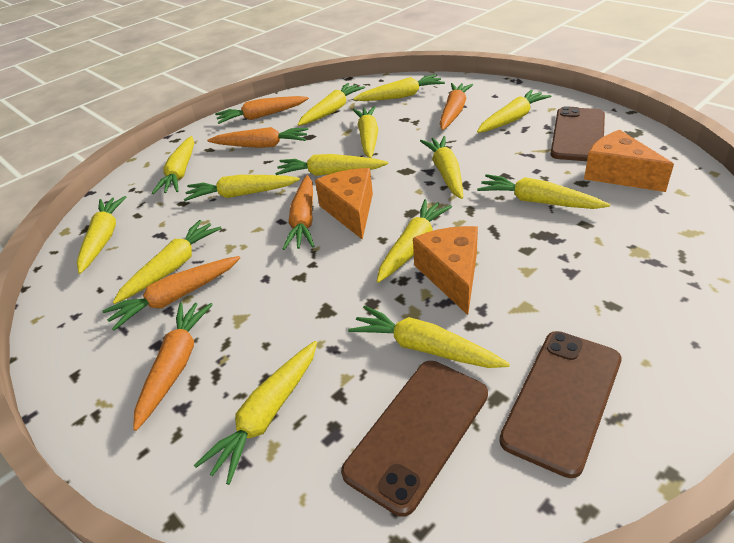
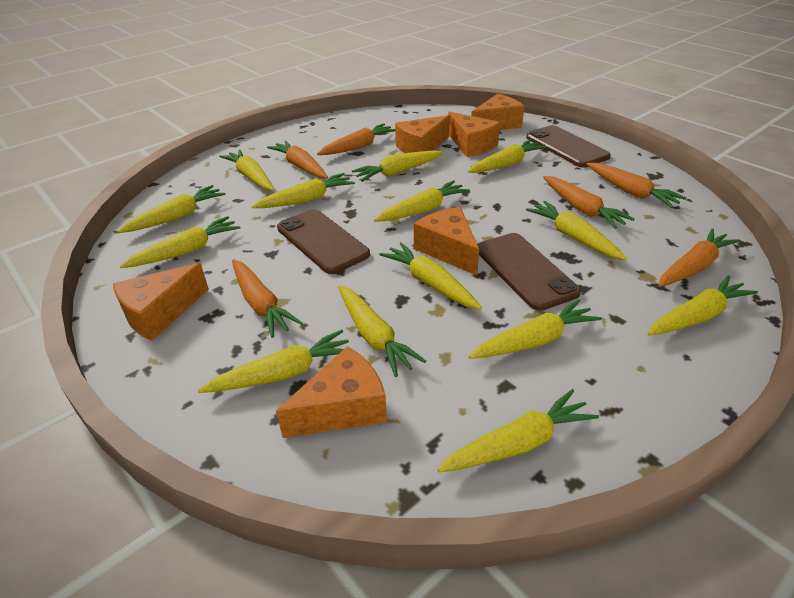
orange cheese: [315,168,373,240] [413,226,478,315] [584,130,674,192] = 3 -> [113,263,209,341] [276,346,387,438] [395,115,450,153] [414,207,479,275] [448,111,500,157] [471,94,525,130] = 6

